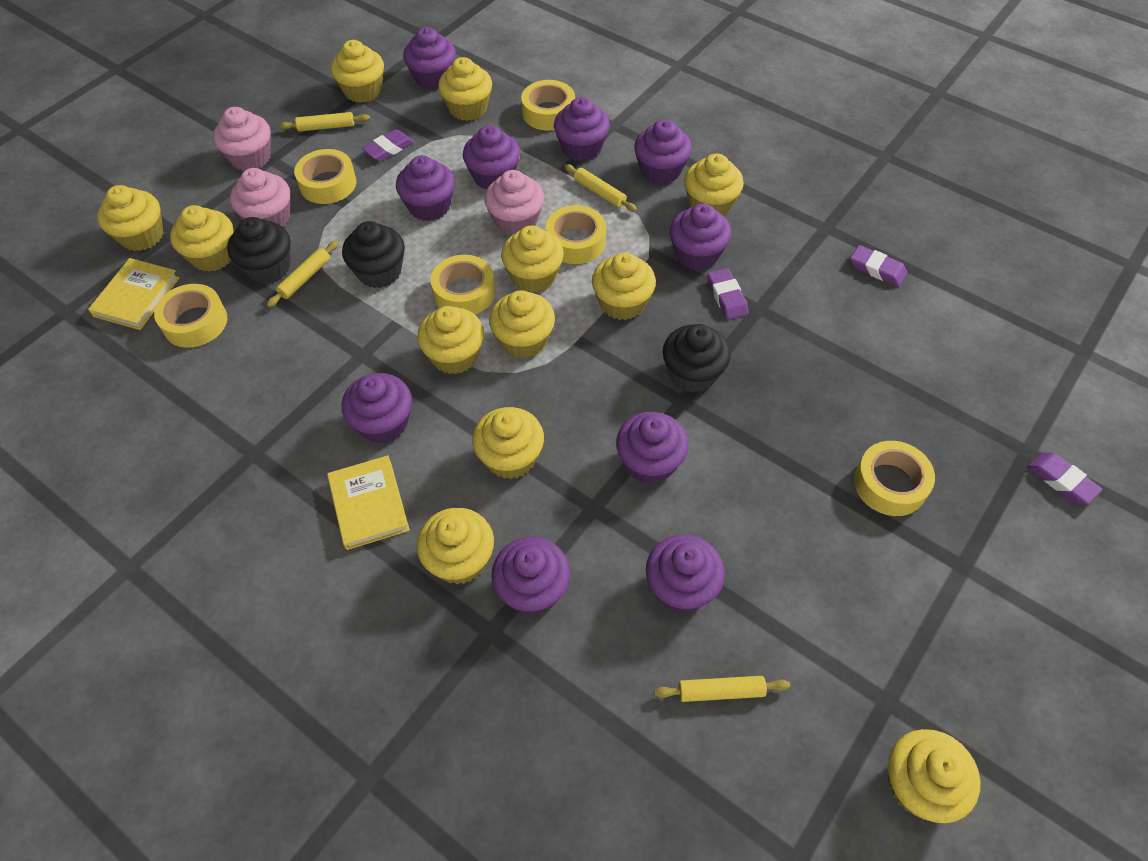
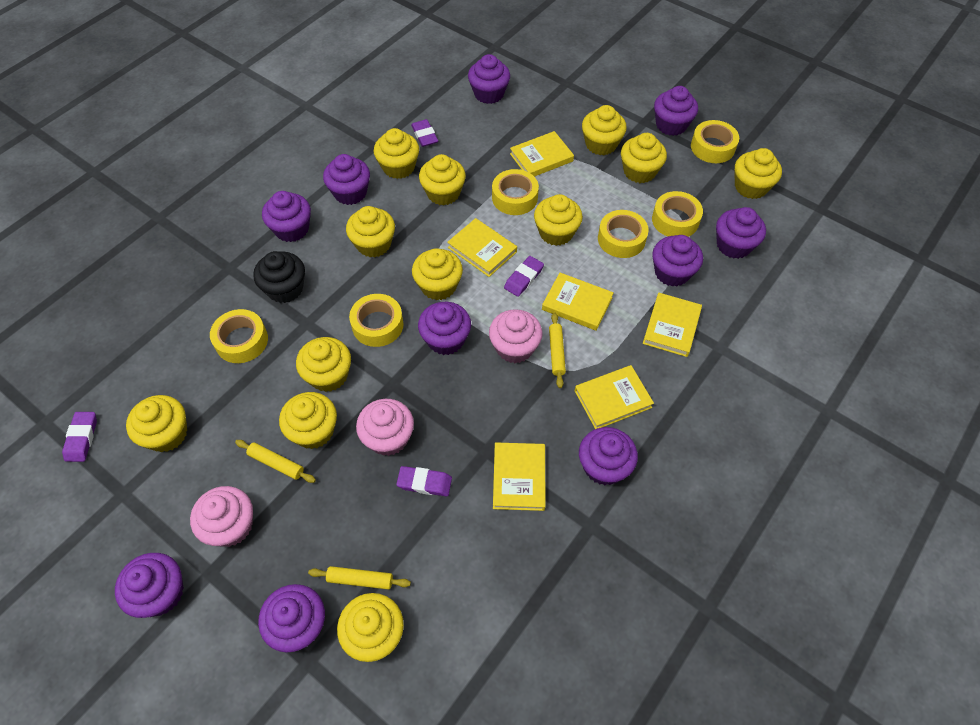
black cupcake: [227,217,291,284] [342,221,405,288] [663,324,731,393] = 3 -> [253,251,305,303] = 1
yellow book: [88,258,180,330] [327,455,410,550] = 2 -> [447,218,517,277] [493,442,546,511] [510,131,574,177] [542,273,614,331] [575,365,654,429] [643,293,702,357] = 6
yellow rolling pin: [267,240,338,307] [279,112,370,132] [564,164,637,212] [654,676,790,702] = 4 -> [235,440,316,483] [308,566,411,590] [549,313,566,388] = 3

